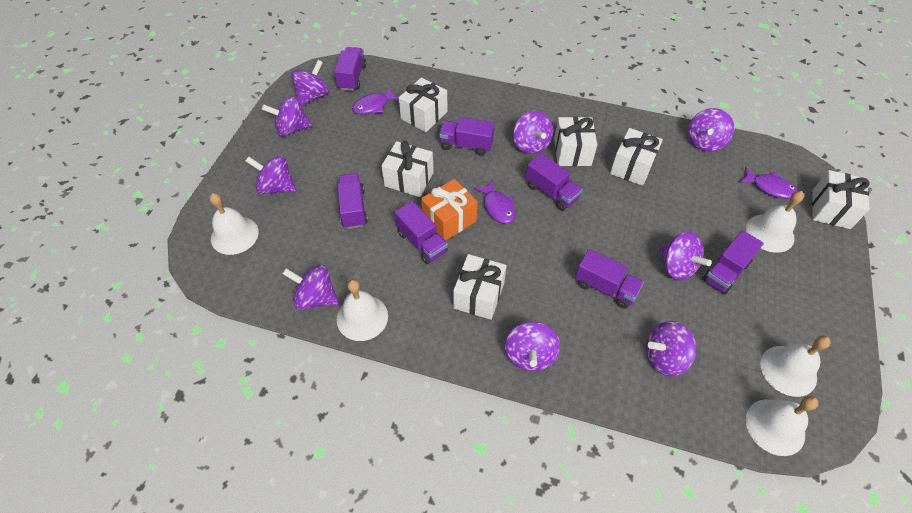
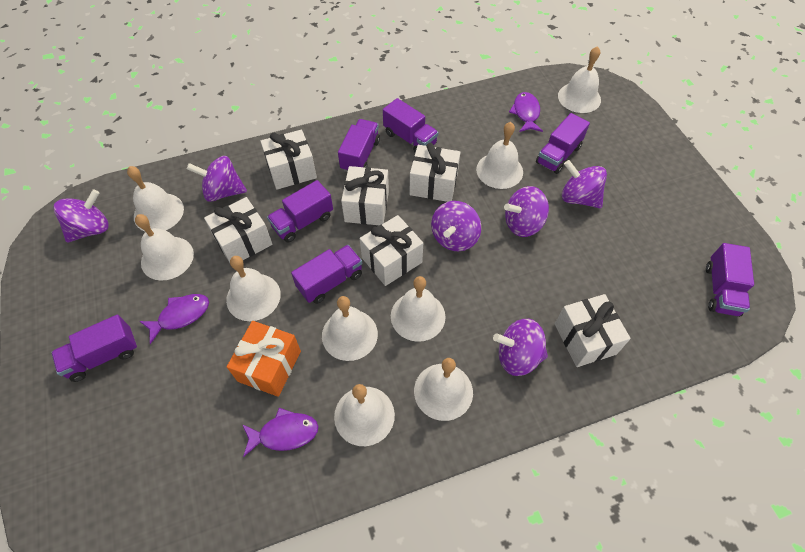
purple spinning top: [246,155,296,194] [262,96,312,137] [282,265,339,310] [291,60,329,106] [505,322,560,371] [513,111,553,154] [646,321,697,376] [659,232,712,280] [688,108,735,152] = 9 -> [54,189,109,242] [187,156,247,202] [431,201,481,251] [493,319,548,376] [504,186,549,237] [562,160,607,208] = 6
white bell: [209,193,259,255] [337,279,388,341] [746,191,804,253] [746,396,818,456] [760,335,831,397] = 5 -> [127,166,184,231] [135,214,194,281] [226,256,281,321] [322,296,378,361] [334,384,395,446] [391,276,446,342] [414,358,473,421] [476,122,523,189] [558,46,601,113] = 9

